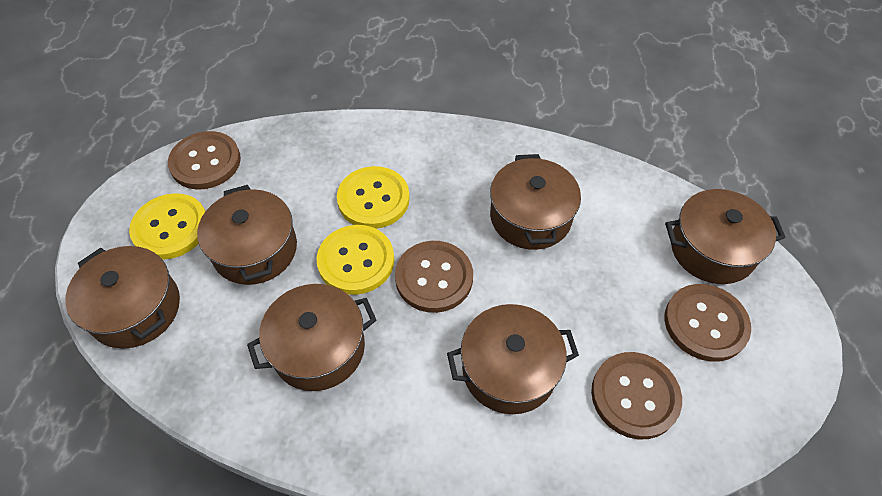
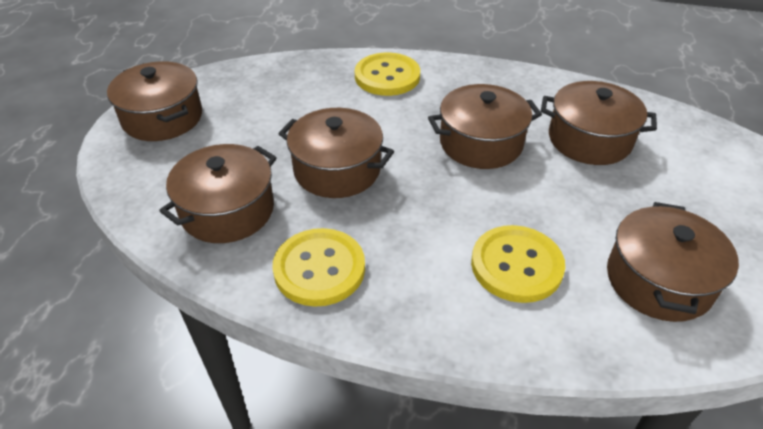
brown button: [168,131,241,189] [395,241,473,313] [591,352,682,439] [664,284,751,362] = 4 -> none = 0

